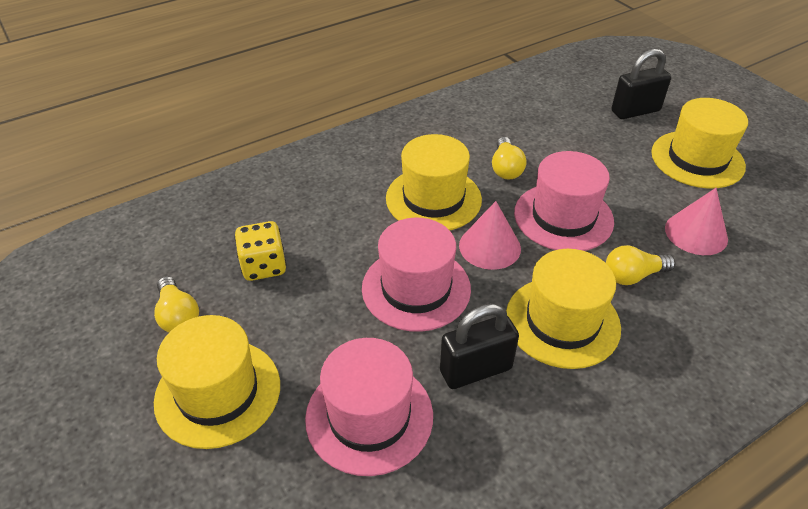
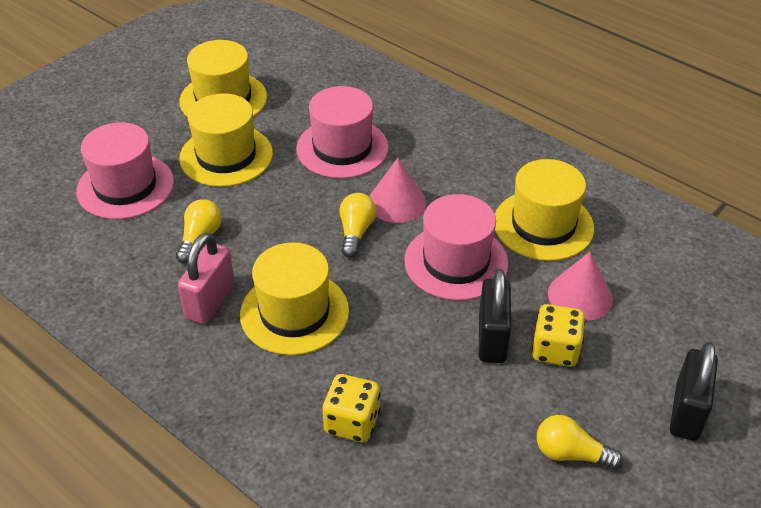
pink padlock: none = 0 -> [178,233,235,324] = 1
yellow dice: [234,221,287,281] = 1 -> [323,374,381,442] [532,304,586,367] = 2

